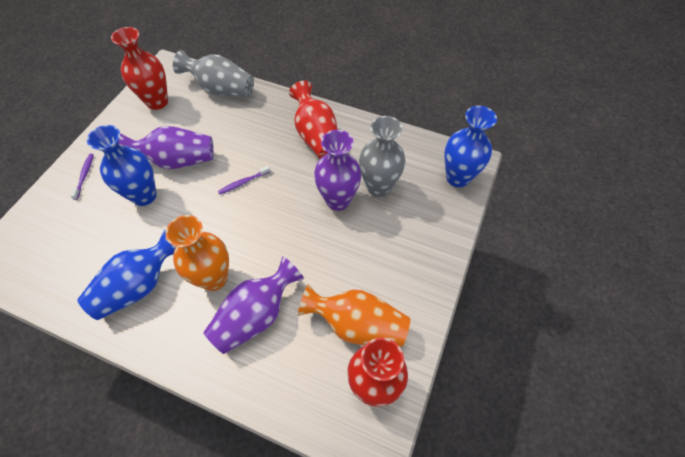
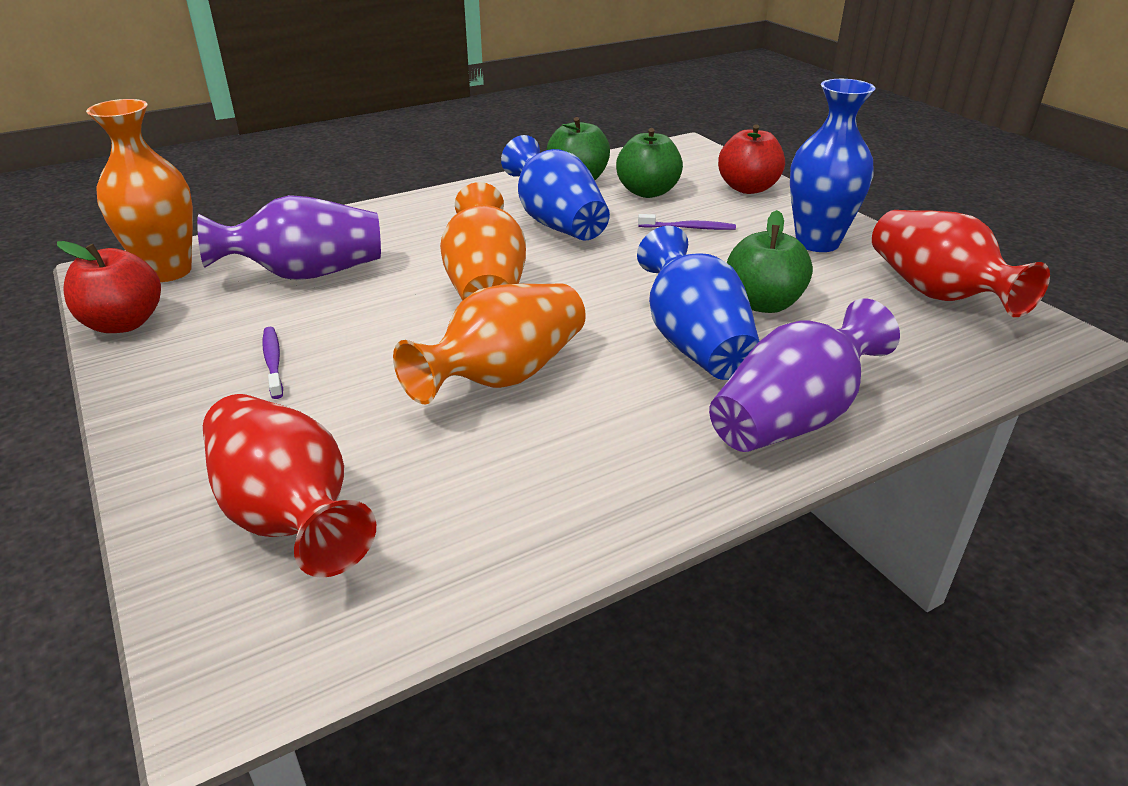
green apple: none = 0 -> [547,117,610,180] [616,128,683,198] [727,210,813,313] = 3
grey vase: [173,50,254,97] [359,116,406,197] = 2 -> none = 0
orange vase: [165,215,229,291] [298,284,410,347] = 2 -> [86,99,193,282] [393,284,586,404] [440,182,526,301] = 3
purple vase: [119,126,214,169] [203,256,304,354] [314,130,361,211] = 3 -> [197,195,381,280] [709,298,900,452] = 2
red apple: none = 0 -> [57,241,161,333] [718,124,785,194] = 2
red vase: [111,27,168,110] [289,81,338,159] [347,337,408,407] = 3 -> [203,394,376,578] [872,210,1050,317] = 2

